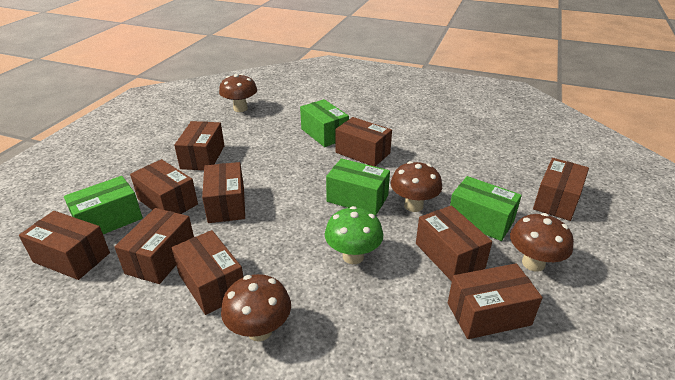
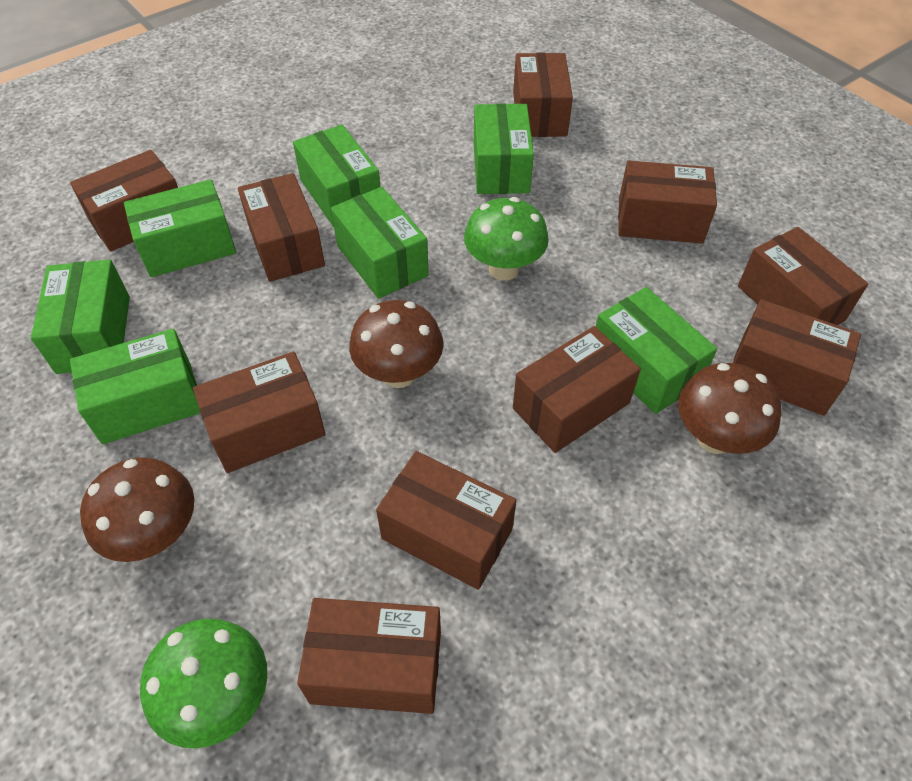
brown mushroom: [219,74,257,112] [221,274,291,341] [391,161,442,212] [510,213,574,272] = 4 -> [80,457,194,562] [349,300,443,388] [678,363,782,454] = 3
green box: [64,176,143,234] [300,99,349,147] [326,158,390,215] [450,176,522,241] = 4 -> [31,259,130,374] [70,329,200,444] [124,179,236,277] [293,125,380,227] [331,187,429,299] [474,103,534,194] [596,287,717,414] = 7
green mushroom: [325,206,383,264] = 1 -> [140,619,267,748] [464,197,549,281] = 2

